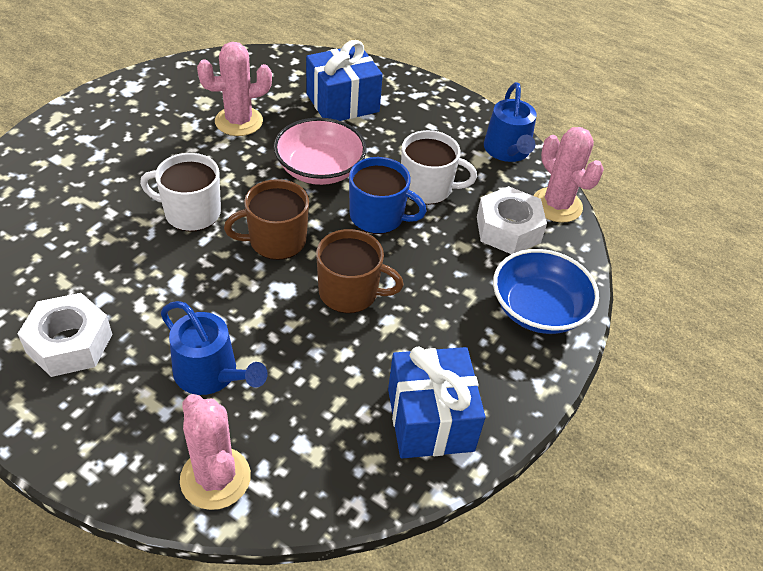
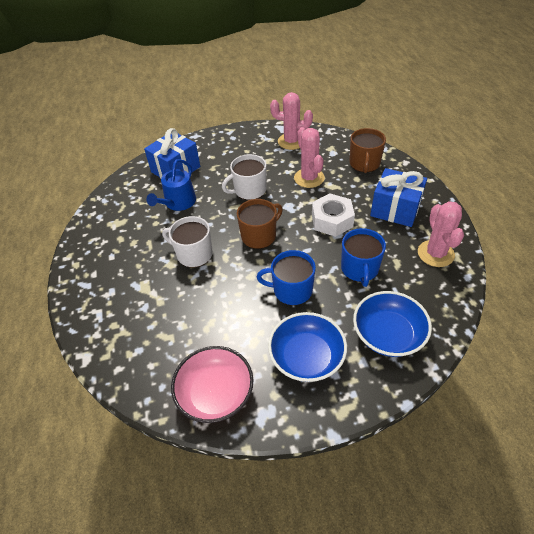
blue bowl: [493,249,599,334] = 1 -> [268,312,347,382] [353,291,432,357] = 2
blue mug: [349,157,427,234] = 1 -> [256,250,316,305] [341,228,386,287] = 2
blue watering can: [161,301,268,395] [484,82,537,162] = 2 -> [146,159,196,211] = 1
white nut: [18,293,112,377] [477,186,547,254] = 2 -> [312,193,355,237] = 1

